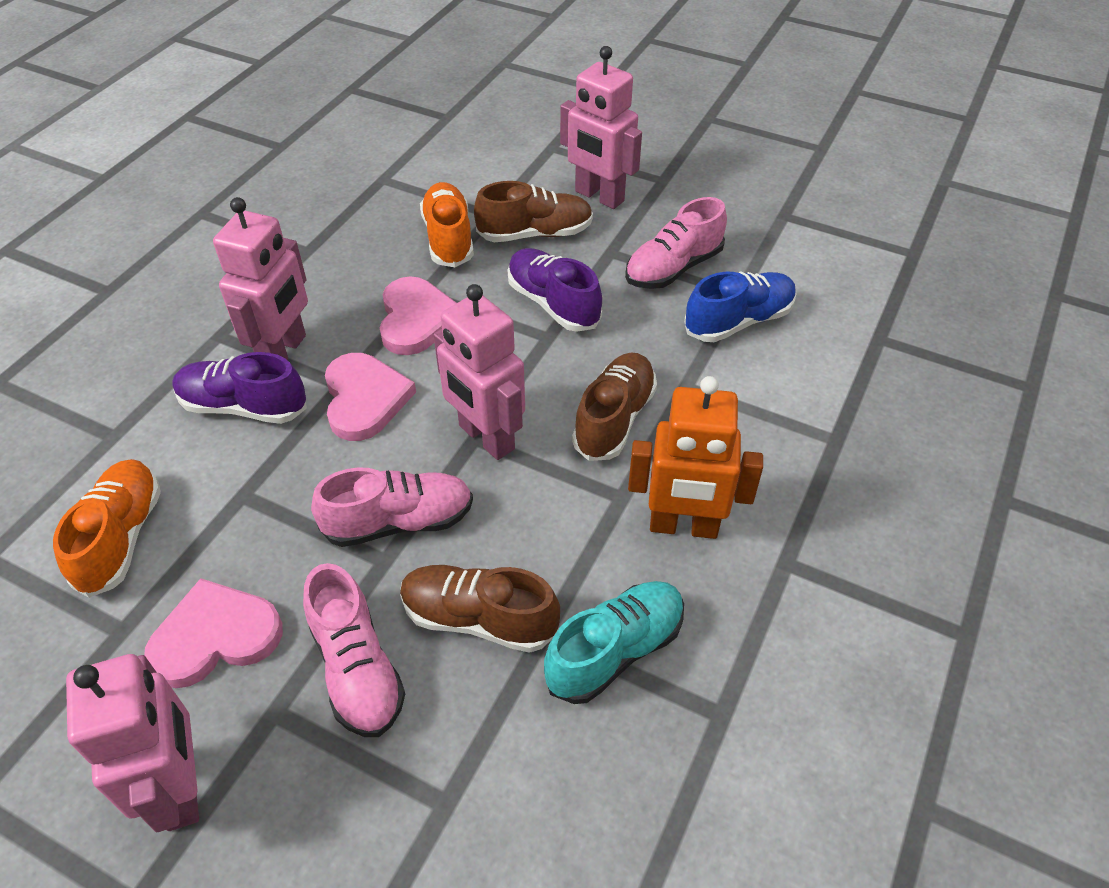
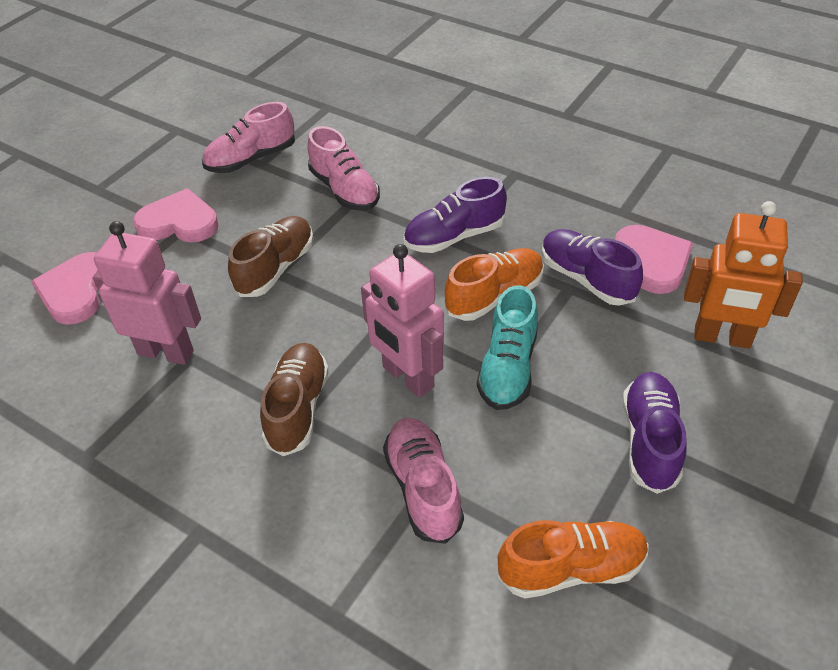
blue shoe: [684,271,797,342] = 1 -> none = 0
brown shoe: [400,565,560,653] [474,181,593,242] [572,352,657,461] = 3 -> [228,216,313,297] [260,343,329,456] = 2
pink robot: [66,654,199,832] [213,197,308,360] [433,284,525,460] [560,46,642,209] = 4 -> [93,221,201,365] [361,244,444,398] = 2
purple shoe: [172,352,307,424] [508,248,602,332] = 2 -> [404,177,507,253] [542,229,643,306] [623,372,687,494] = 3

